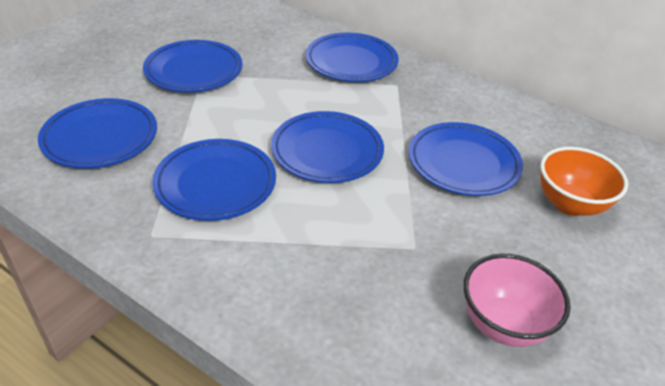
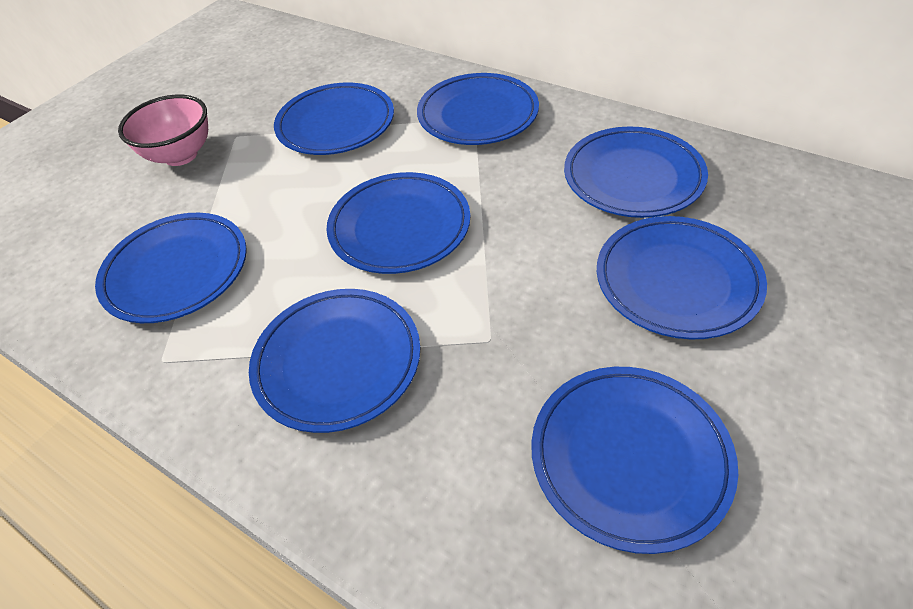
blue plate: [38,98,157,168] [143,40,243,92] [152,139,276,221] [271,111,384,183] [306,33,399,82] [409,122,523,196] = 6 -> [95,213,247,323] [249,289,420,433] [274,83,394,155] [326,172,470,274] [417,73,539,145] [531,367,738,554] [564,127,708,218] [597,216,767,340] = 8
orange bowl: [540,147,628,216] = 1 -> none = 0

